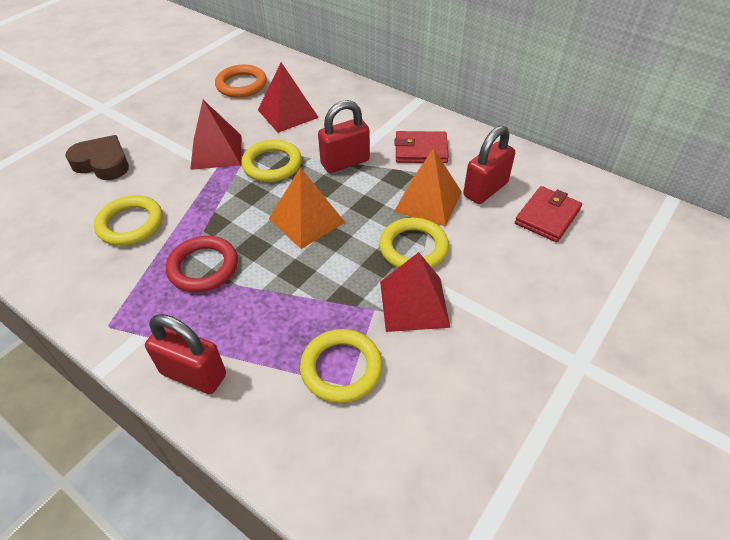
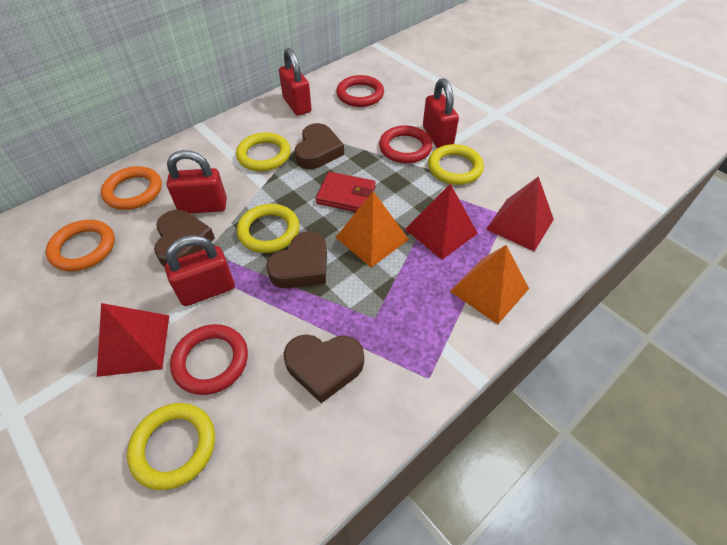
brown heart: [65,135,129,180] = 1 -> [154,210,215,267] [266,231,327,288] [284,334,364,403] [295,123,344,169] = 4
orange ring: [215,65,267,98] = 1 -> [46,220,115,271] [101,166,162,210] = 2
red padlock: [145,314,226,394] [318,100,370,173] [463,125,515,204] = 3 -> [165,235,235,306] [167,150,227,214] [279,48,312,116] [423,78,459,148] = 4
red ring: [166,236,238,293] = 1 -> [170,324,248,395] [336,75,384,107] [379,125,433,164] = 3
red wallet: [394,131,449,163] [515,186,582,242] = 2 -> [316,172,376,212] = 1

